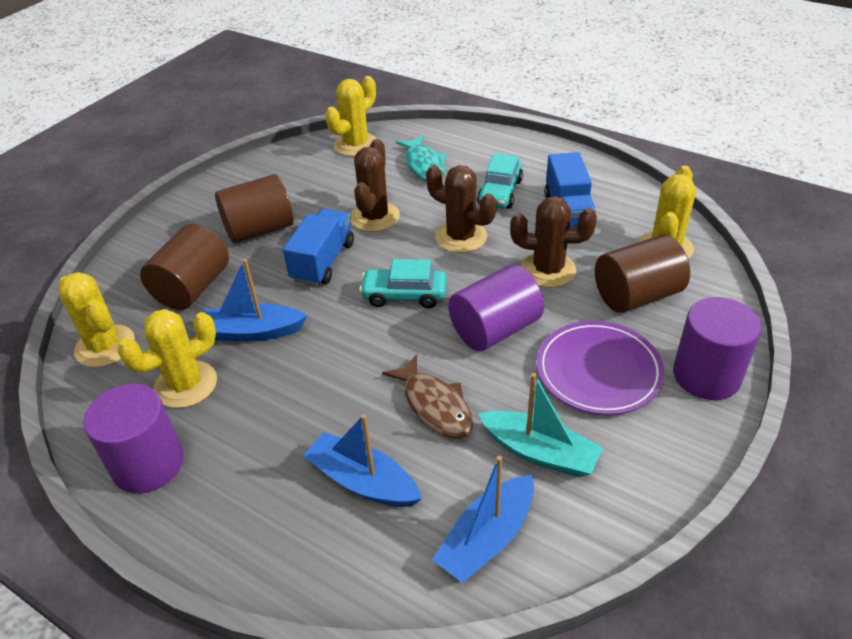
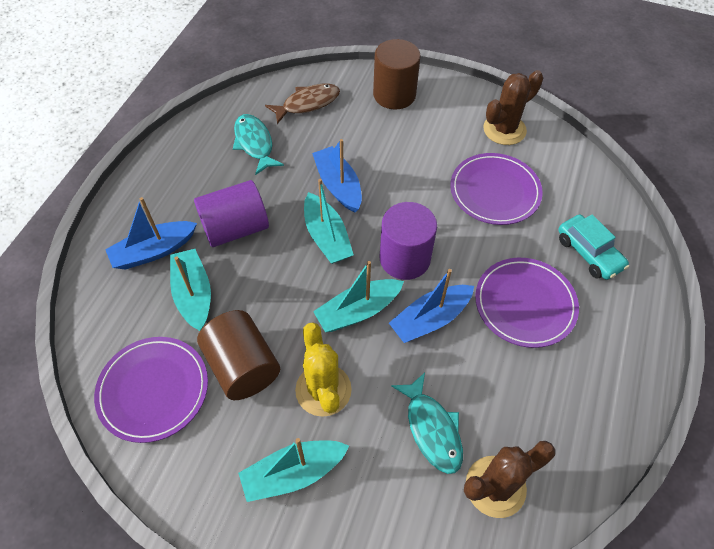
blue truck: [283,209,354,286] [545,152,596,227] = 2 -> none = 0
brown cactus: [350,139,400,232] [426,165,497,253] [510,196,597,288] = 3 -> [464,441,555,518] [483,70,543,145] = 2
brown cylinder: [140,224,229,310] [215,174,294,243] [595,235,690,313] = 3 -> [197,310,280,400] [373,39,421,109] = 2
purple cylinder: [83,384,184,494] [448,264,544,351] [673,297,762,400] = 3 -> [194,180,269,247] [380,202,437,280] = 2
purple plate: [537,321,664,415] = 1 -> [94,337,208,443] [450,153,543,225] [475,258,579,348] = 3
turquoise boat: [478,373,603,477] = 1 -> [170,249,211,331] [238,438,349,502] [304,179,354,264] [313,261,404,332] = 4
turquoise car: [359,259,447,308] [477,153,523,208] = 2 -> [558,215,629,280] = 1
turquoise fish: [396,135,446,181] = 1 -> [233,114,284,175] [391,372,463,474] = 2
yellow cactus: [58,272,135,367] [117,309,217,408] [325,76,377,157] [639,166,696,259] = 4 -> [295,322,352,417] = 1

